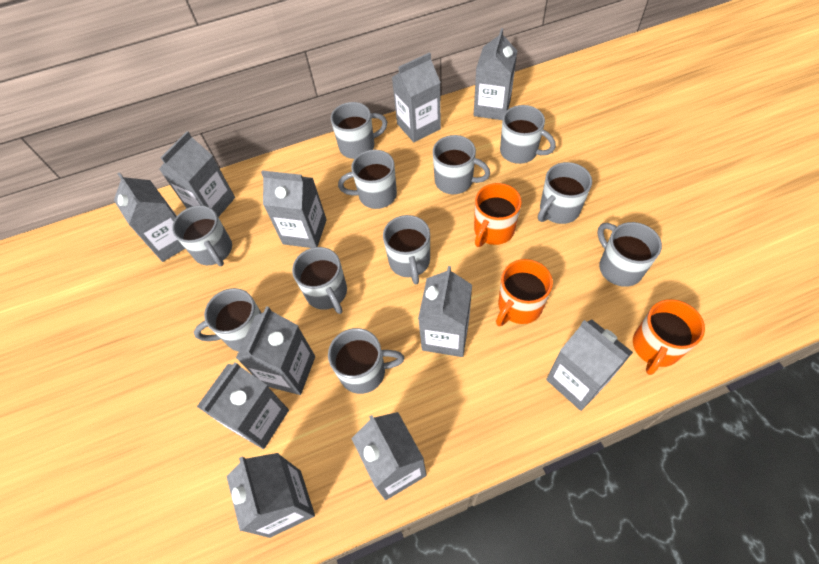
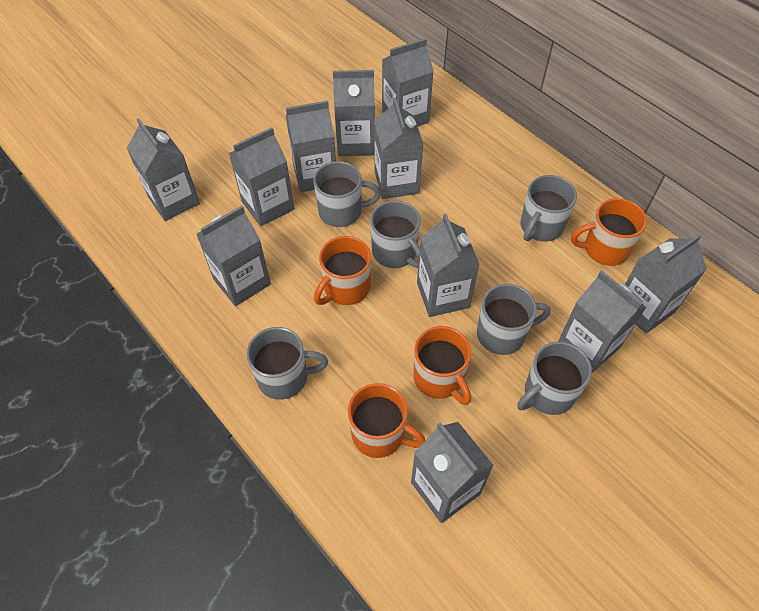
grey mug: [172,205,232,266] [194,288,261,351] [292,247,347,314] [328,328,404,394] [331,102,387,159] [338,150,397,209] [383,215,430,284] [433,135,490,194] [500,105,556,164] [538,162,592,224] [597,222,662,287] = 11 -> [246,327,328,400] [313,161,381,227] [370,200,420,268] [477,284,551,355] [517,342,592,415] [520,175,577,242] = 6
orange mug: [474,183,522,247] [496,259,553,326] [633,299,705,375] = 3 -> [314,236,371,305] [348,383,425,458] [414,326,471,405] [571,198,647,266] = 4

